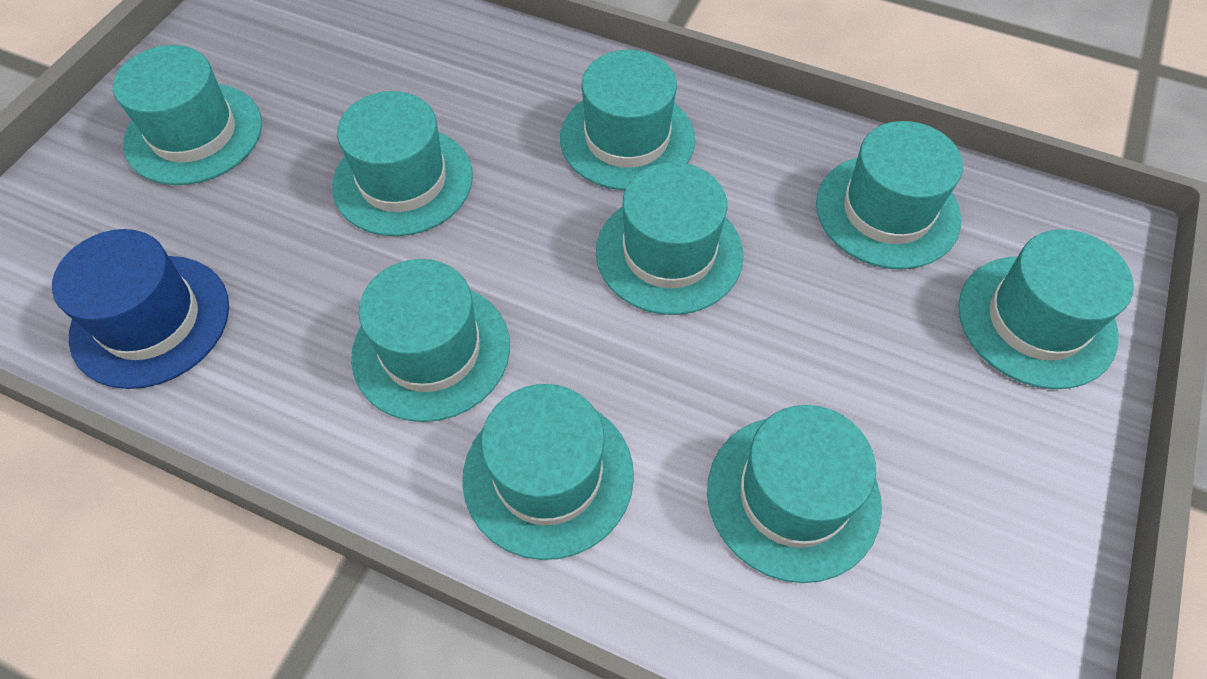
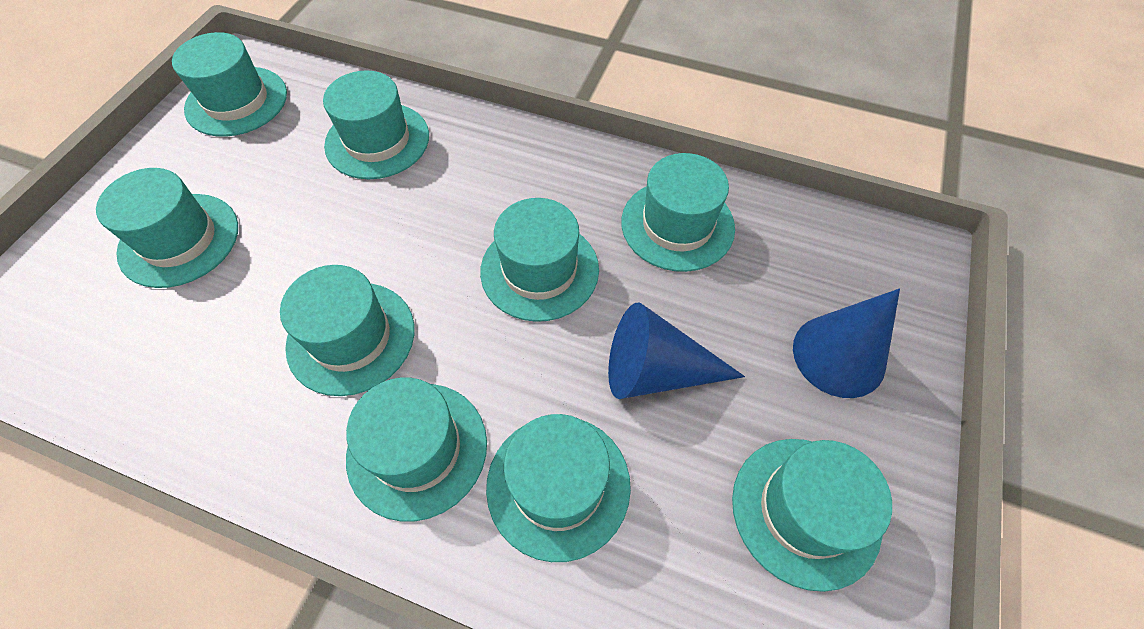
blue cone: none = 0 -> [608,303,745,399] [793,289,900,398] = 2
blue hat: [52,229,229,389] = 1 -> none = 0

